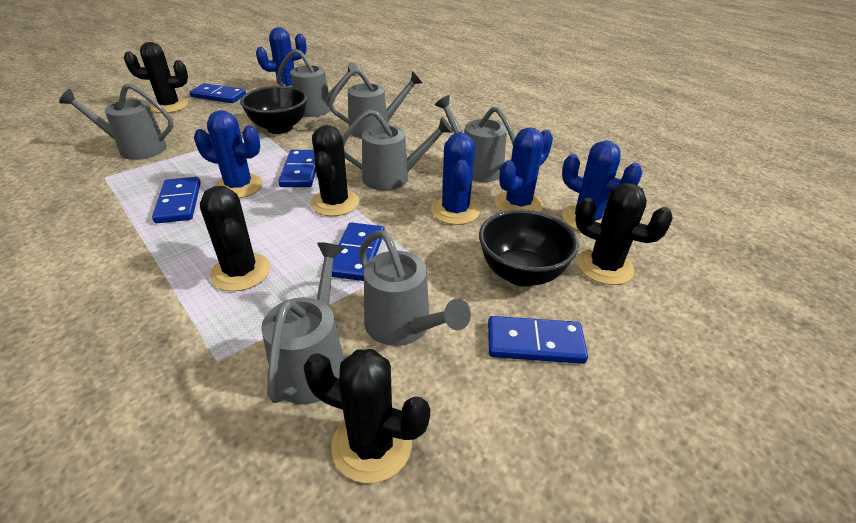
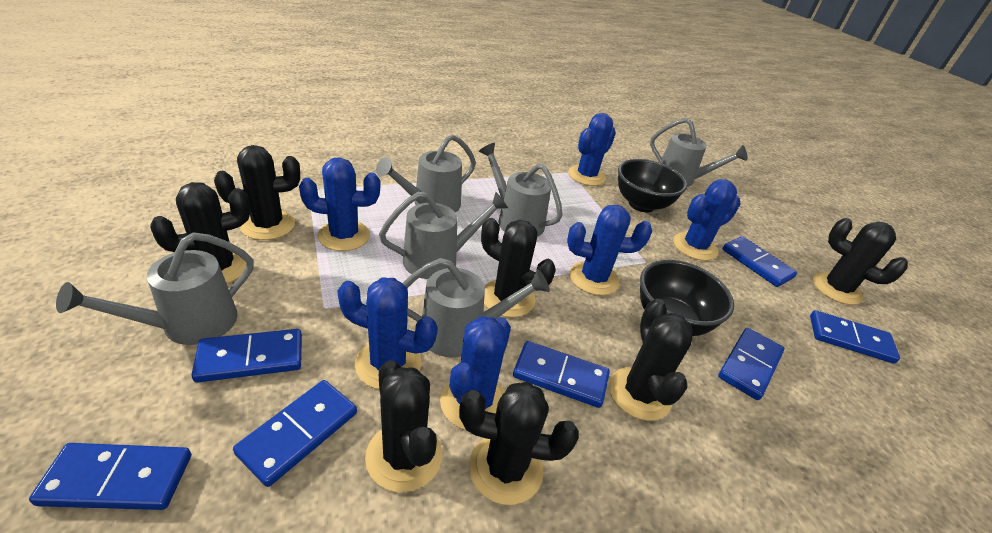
black cactus: [124,42,188,113] [200,186,270,292] [304,349,430,483] [310,125,359,216] [575,183,673,285] = 5 -> [150,182,251,283] [214,145,300,240] [365,360,442,492] [459,382,579,505] [481,218,556,317] [609,299,693,421] [813,218,908,305] = 7
blue cactus: [194,110,263,198] [256,27,306,87] [431,133,480,225] [495,127,553,212] [562,141,642,231] = 5 -> [299,157,380,251] [337,278,438,389] [440,316,511,431] [567,205,652,295] [568,113,616,186] [673,179,740,261] = 6
blue domino: [152,177,201,223] [190,83,246,103] [278,150,316,187] [332,223,385,281] [488,316,588,364] = 5 -> [29,443,191,510] [191,329,302,383] [233,380,357,487] [513,341,610,408] [718,328,784,400] [723,236,797,287] [810,310,900,364] = 7
grey watering can: [59,83,174,160] [261,242,344,404] [277,49,359,117] [329,68,423,138] [342,109,453,191] [359,230,471,346] [435,95,515,182] = 7 -> [56,232,254,345] [376,134,476,213] [379,192,508,279] [402,258,550,358] [479,143,563,237] [650,118,747,187] = 6

